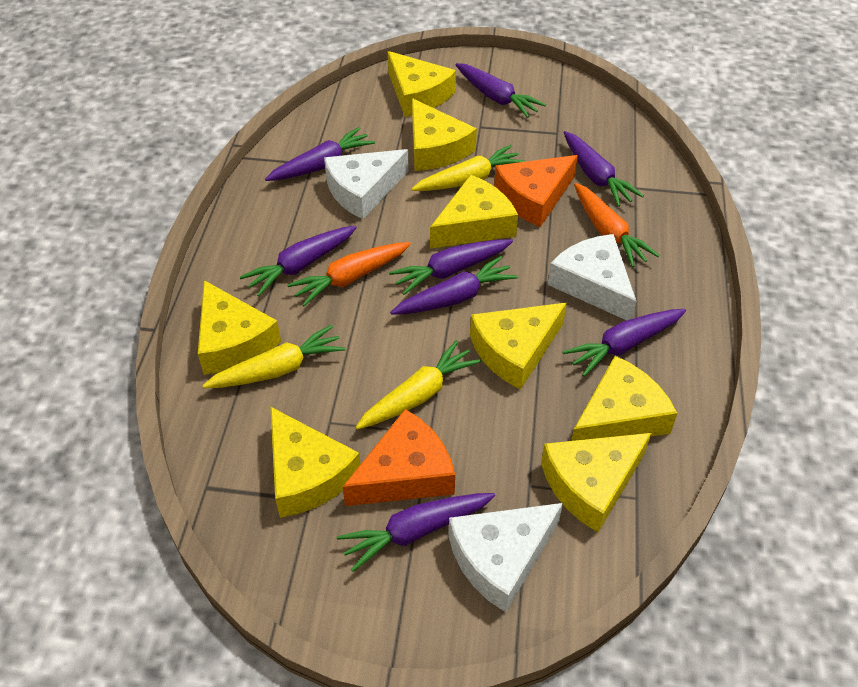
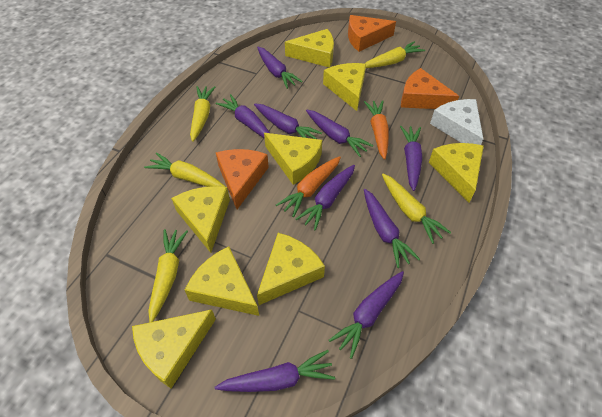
orange cheese: [343,409,455,506] [494,155,578,227] = 2 -> [216,149,269,209] [348,15,396,52] [401,68,459,109] = 3
purple carrot: [240,225,357,297] [265,127,375,181] [337,493,495,572] [389,239,513,295] [390,256,518,315] [456,63,546,118] [563,309,686,377] [564,131,644,207] = 8 -> [215,350,335,392] [216,94,270,139] [254,104,322,139] [257,47,303,89] [296,165,355,231] [306,110,373,157] [329,271,404,359] [364,189,420,268] [400,126,423,191] = 9
white cheese: [324,149,409,219] [448,503,563,612] [548,234,636,320] = 3 -> [430,99,483,145] = 1
yellow carrot: [202,325,346,388] [356,340,481,430] [411,145,526,191] = 3 -> [144,152,226,187] [148,229,188,322] [190,86,215,142] [365,41,425,68] [382,174,451,244] = 5

